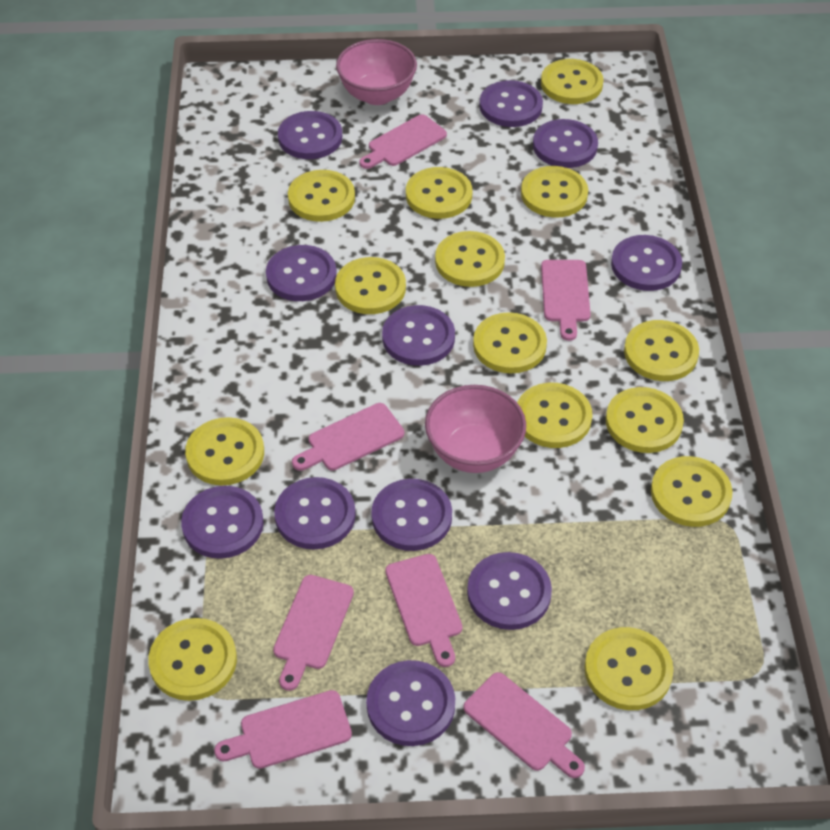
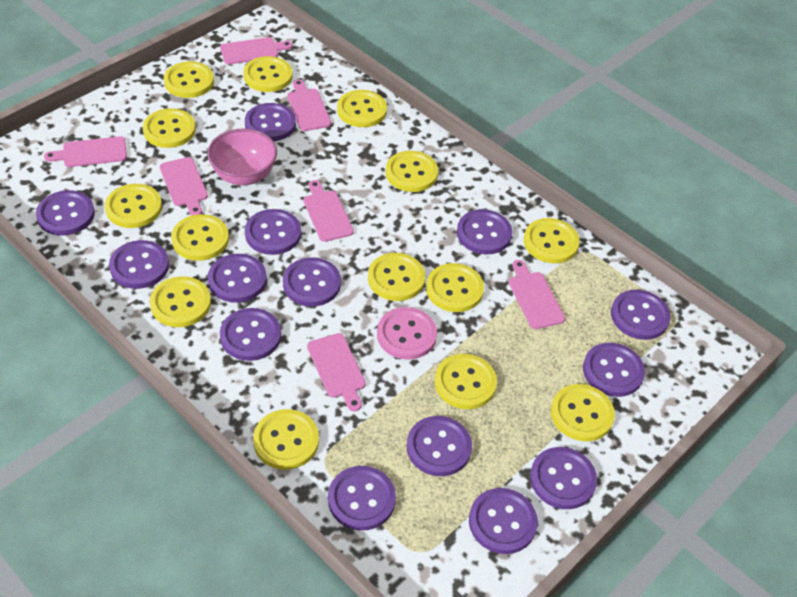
pink bowl: [336,39,417,105] [425,385,526,473] = 2 -> [207,129,277,185] = 1
pink button: none = 0 -> [377,307,437,359] = 1
purple button: [181,486,264,559] [266,245,337,301] [274,477,356,550] [278,111,342,159] [366,660,455,746] [371,479,452,551] [382,305,455,366] [467,552,552,630] [480,80,543,127] [533,119,598,168] [611,235,682,291] = 11 -> [36,190,95,235] [109,240,169,289] [208,254,267,303] [220,308,281,361] [245,103,296,141] [245,209,301,255] [283,257,341,306] [328,466,396,531] [407,416,472,476] [457,209,512,254] [469,488,538,554] [530,447,597,509] [583,343,645,397] [611,290,671,340] = 14

